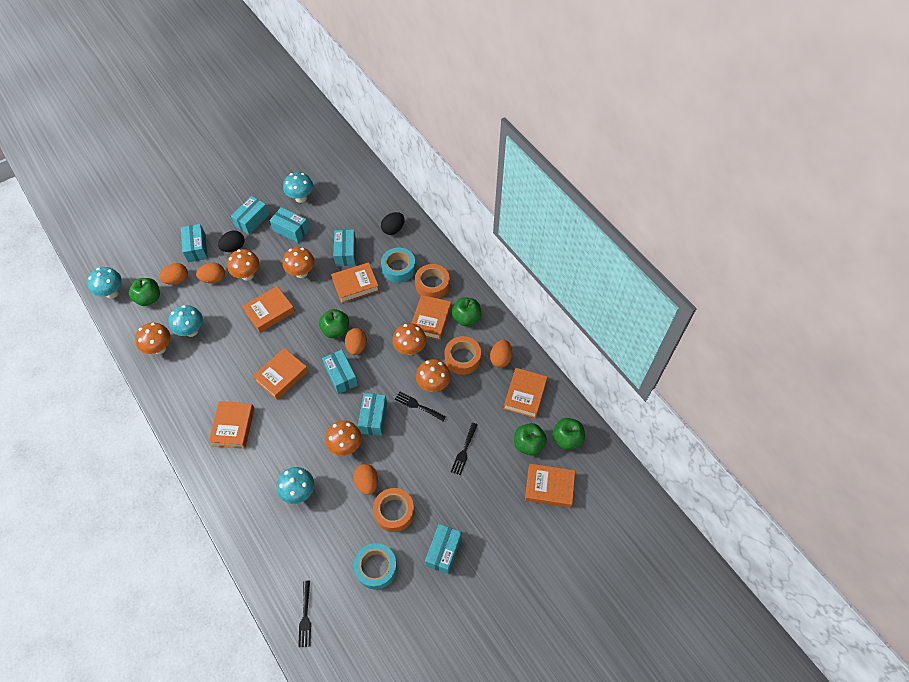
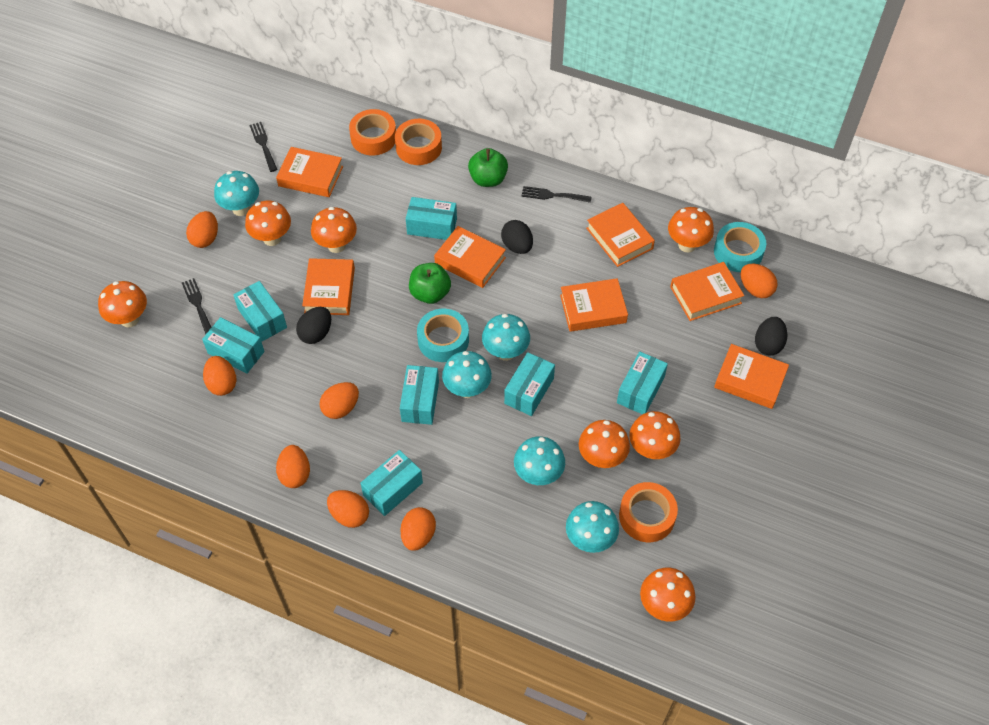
black egg: [218,230,245,252] [381,212,405,235] = 2 -> [296,307,331,344] [501,220,533,254] [755,317,787,356] = 3
green apple: [129,278,160,306] [319,309,349,338] [452,297,481,326] [514,423,547,456] [552,418,585,450] = 5 -> [409,263,451,304] [468,148,508,187] = 2
orange egg: [159,263,188,285] [196,263,225,283] [345,328,367,355] [354,464,378,495] [490,340,512,368] = 5 -> [186,211,218,248] [203,356,237,396] [276,445,310,488] [320,382,359,419] [327,490,369,528] [400,507,436,551] [741,264,778,298] = 7
orange mushroom: [135,322,170,354] [227,249,259,281] [283,247,315,278] [325,421,362,456] [393,323,426,355] [416,359,451,392] = 6 -> [98,281,147,328] [245,201,291,246] [311,207,357,253] [579,420,630,468] [629,411,681,459] [640,567,696,622] [668,207,714,253] = 7
turquoise mushroom: [87,267,122,299] [168,305,203,337] [277,467,314,504] [283,172,313,203] = 4 -> [214,171,259,216] [442,351,492,398] [482,314,530,361] [514,436,565,485] [566,501,619,553] = 5

